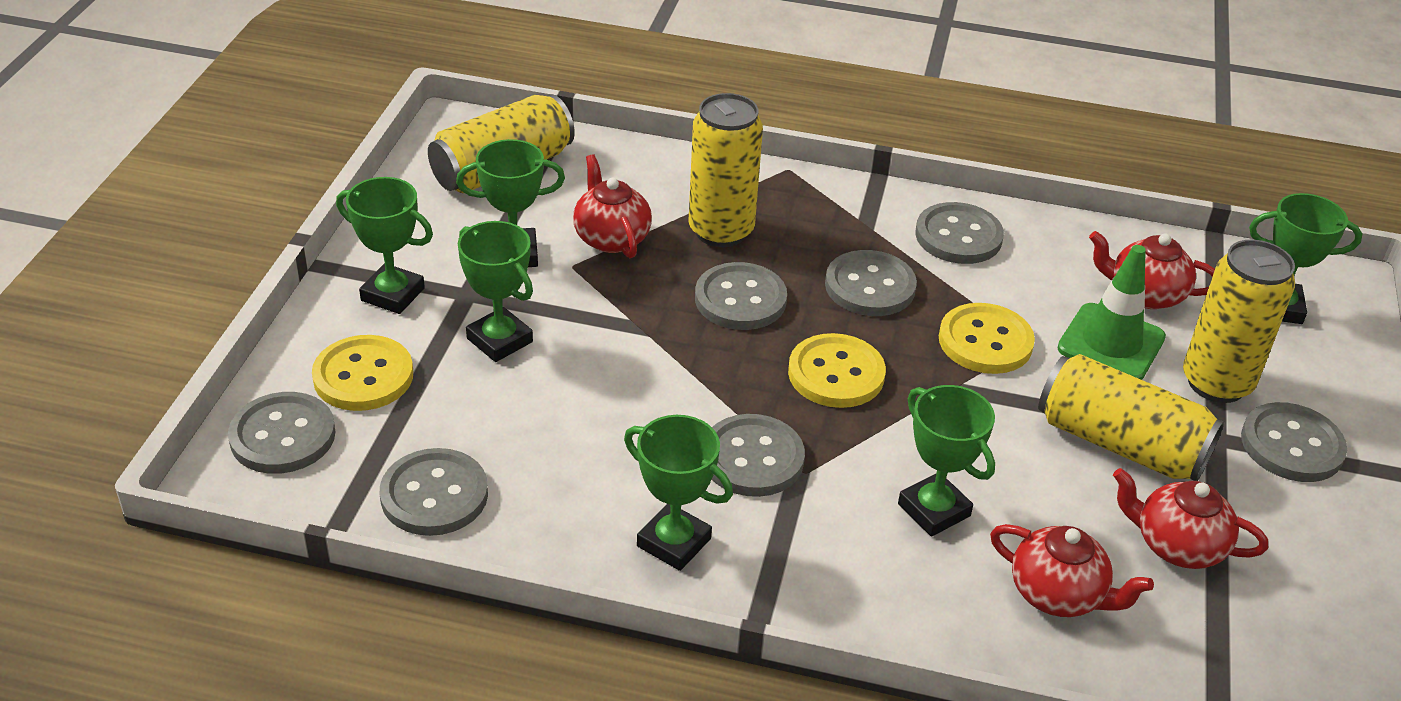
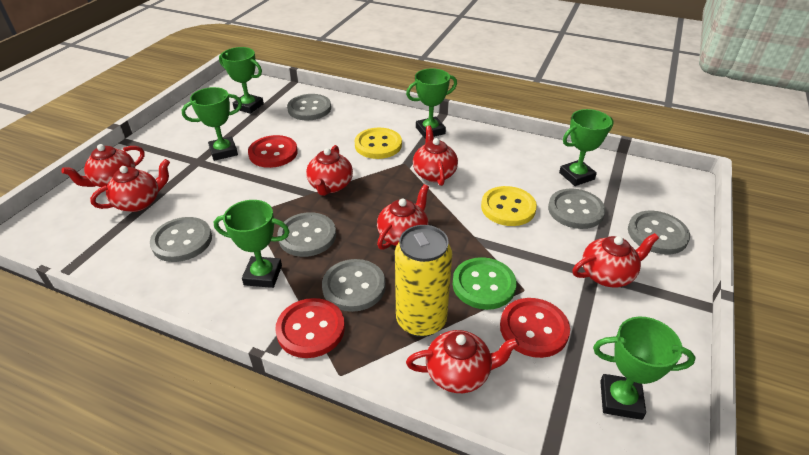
green button: none = 0 -> [453,257,516,310] = 1
green traffic cone: [1057,245,1166,380] = 1 -> none = 0
grey button: [228,392,335,474] [380,448,488,536] [695,262,787,330] [712,414,805,497] [825,250,917,316] [915,202,1004,264] [1241,402,1347,482] = 7 -> [150,217,212,262] [277,212,336,257] [287,94,331,120] [322,259,386,312] [548,189,605,229] [628,211,690,255] = 6
red button: none = 0 -> [248,135,298,168] [275,298,345,358] [500,298,570,358] = 3
red teapot: [573,154,652,258] [990,524,1154,617] [1089,231,1215,309] [1113,468,1268,569] = 4 -> [61,144,145,187] [90,159,170,212] [306,145,353,196] [377,184,429,250] [406,330,519,393] [413,126,458,186] [572,233,659,287] = 7
yellow button: [312,335,413,411] [788,333,886,408] [939,303,1035,374] = 3 -> [355,128,402,159] [481,186,537,226] = 2
yellow can: [428,94,575,193] [688,93,763,247] [1038,354,1224,481] [1183,240,1295,403] = 4 -> [395,225,452,337] = 1

